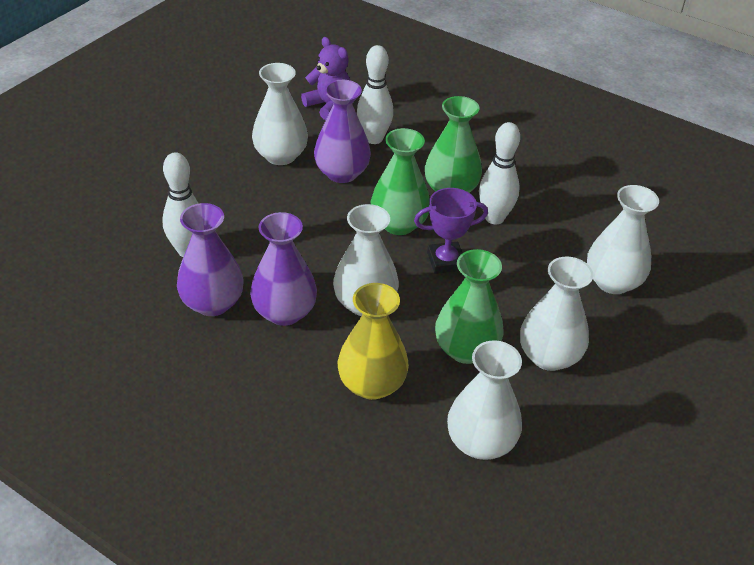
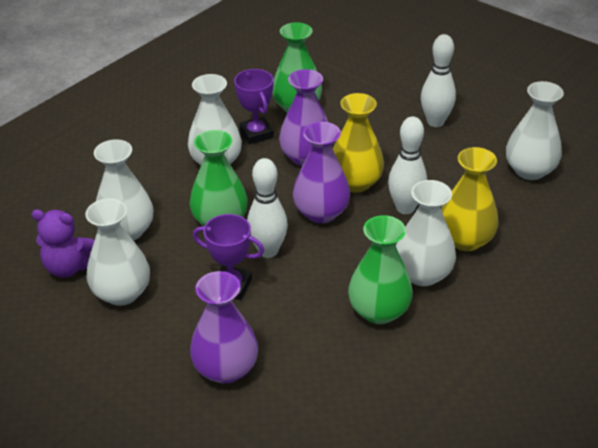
purple trophy: [414,188,488,274] = 1 -> [193,214,264,300] [234,69,274,144] = 2
yellow vase: [338,283,409,400] = 1 -> [333,93,384,193] [441,147,499,251] = 2

